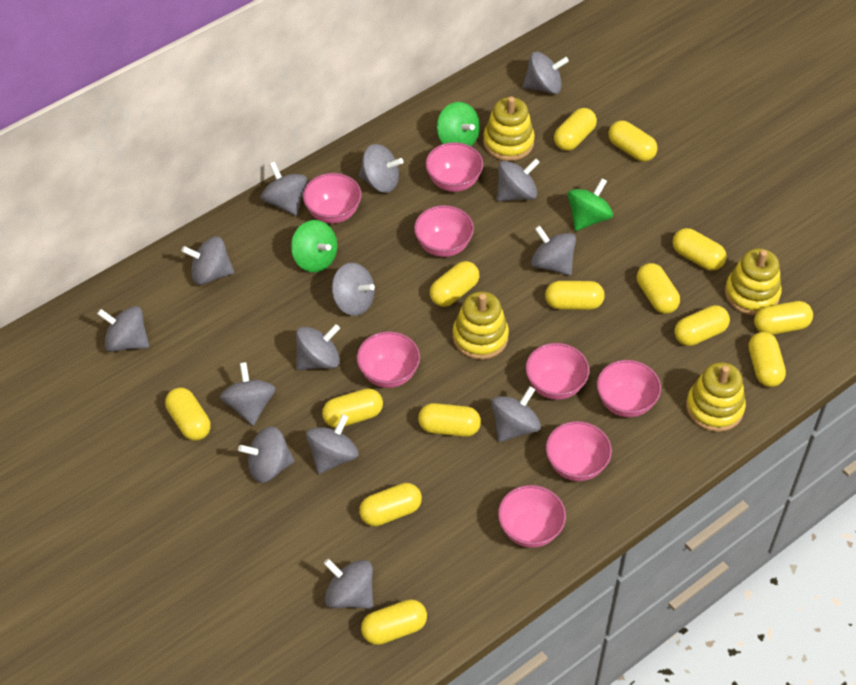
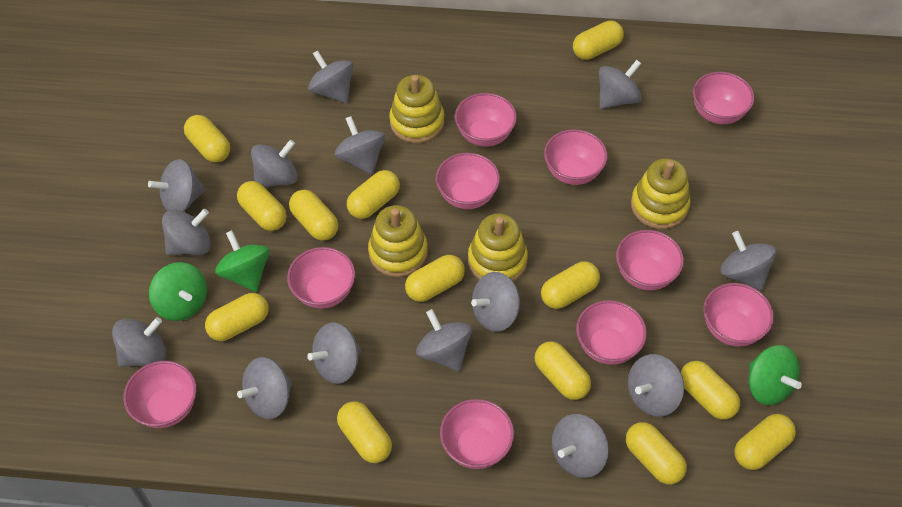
pink bowl: [303,173,362,223] [357,331,420,388] [414,205,474,257] [425,142,483,192] [498,485,566,548] [525,343,589,400] [546,421,612,481] [597,360,661,417] = 8 -> [123,361,197,428] [287,247,355,309] [436,153,500,209] [440,399,514,469] [455,93,517,147] [544,129,608,185] [576,300,647,365] [616,230,684,290] [693,72,754,124] [703,283,774,346] = 10
yellow capsule: [165,388,211,441] [322,388,383,428] [359,483,422,526] [361,599,427,645] [418,403,481,437] [430,261,479,307] [545,281,605,310] [554,108,597,151] [608,120,658,162] [637,263,680,314] [673,228,727,271] [674,305,730,346] [749,332,786,387] [754,301,813,335] = 14 -> [184,115,230,163] [205,293,269,341] [237,181,287,231] [289,190,338,241] [337,401,392,463] [347,170,400,219] [405,255,465,302] [535,342,591,400] [541,261,600,309] [573,21,624,60] [626,422,687,485] [681,361,740,420] [735,414,796,470] = 13

